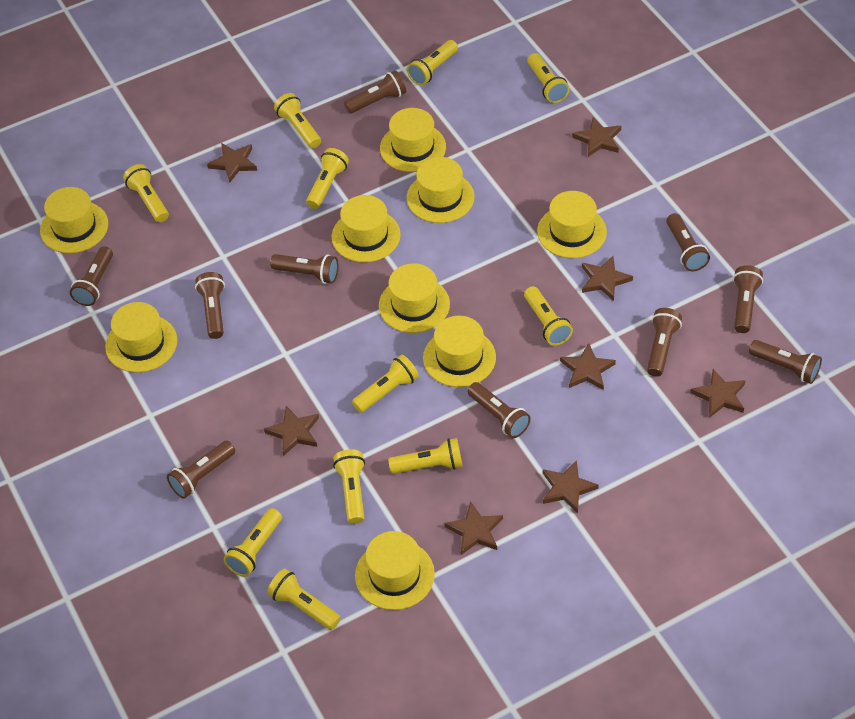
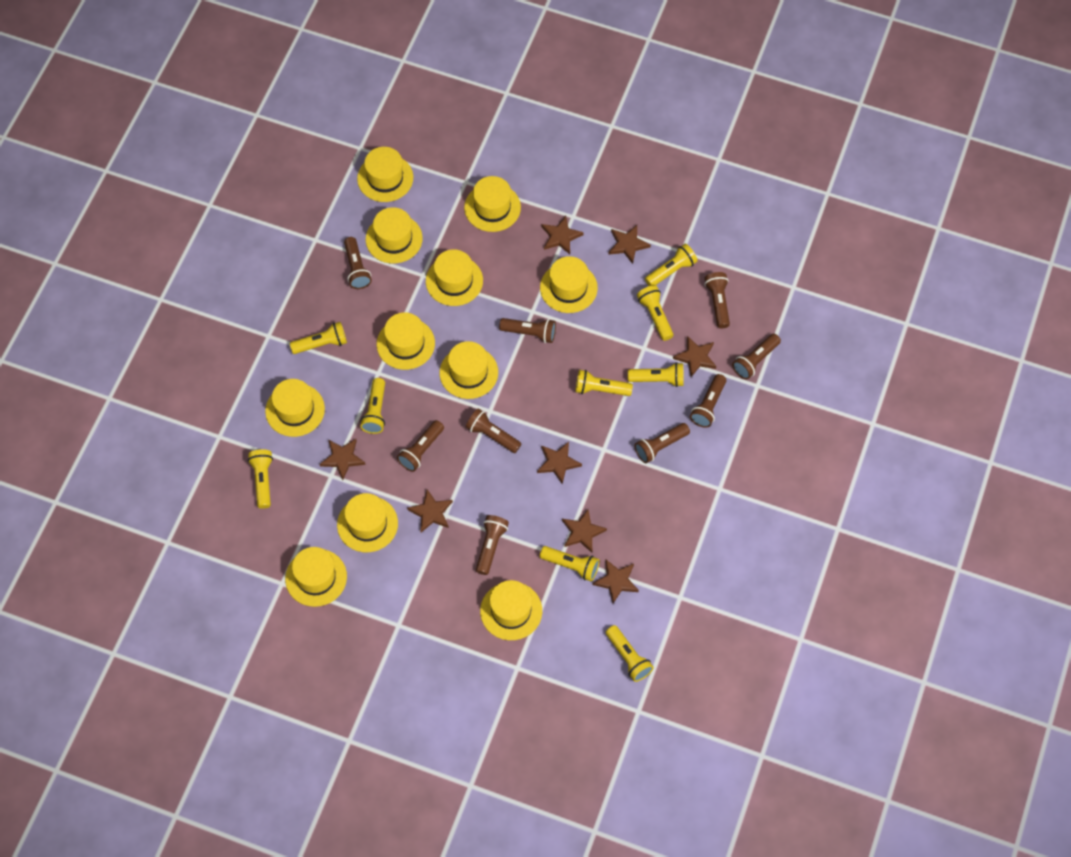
brown flashlight: [70,246,113,306] [167,441,235,499] [195,272,225,339] [270,254,338,284] [344,70,406,114] [467,382,531,438] [647,308,682,377] [666,213,710,271] [733,265,763,333] [749,340,822,384] = 10 -> [344,237,372,289] [397,420,444,472] [466,408,521,453] [476,515,509,575] [499,318,556,343] [634,423,690,463] [690,374,726,428] [705,272,730,328] [732,334,781,380] = 9
yellow flashlight: [123,164,169,222] [223,508,282,577] [267,569,341,630] [274,93,321,148] [306,148,349,209] [333,449,365,524] [352,354,419,413] [388,438,463,474] [407,40,458,86] [524,286,573,346] [527,53,570,103] = 11 -> [248,449,273,509] [290,322,347,354] [360,378,385,434] [540,546,600,582] [575,370,633,396] [606,625,654,682] [628,362,684,387] [637,285,674,341] [645,244,698,286] = 9
yellow hat: [40,187,108,253] [105,302,177,373] [332,195,401,262] [355,531,435,610] [379,263,450,333] [380,108,446,172] [407,157,475,223] [423,316,496,387] [537,191,607,258] = 9 -> [265,379,325,437] [285,547,347,607] [337,493,398,552] [357,147,413,202] [366,207,423,263] [377,312,435,370] [426,250,483,306] [439,341,498,399] [464,176,521,232] [480,580,542,640] [540,256,598,313] = 11

